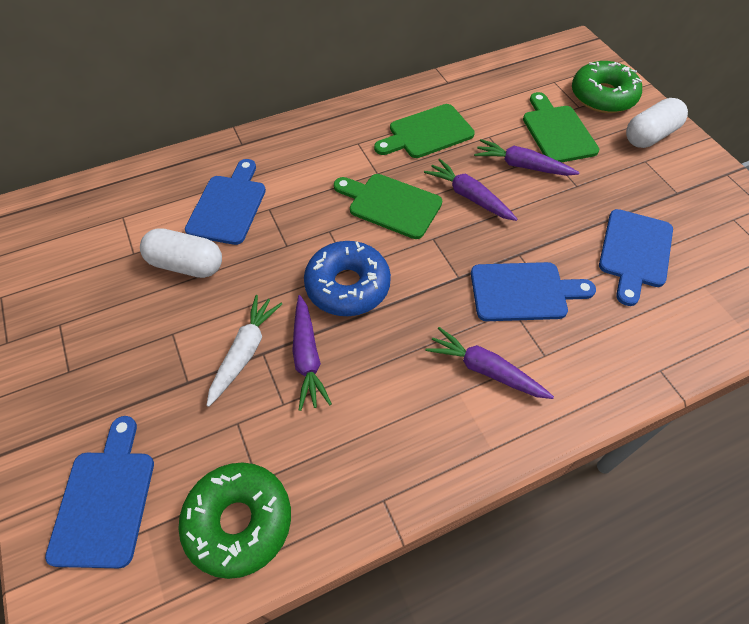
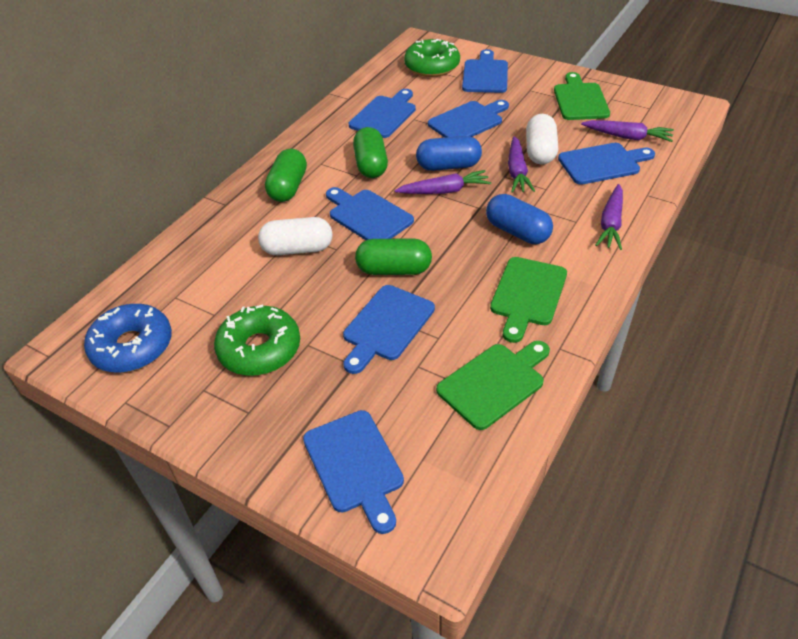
blue capsule: none = 0 -> [416,136,482,171] [486,194,553,244] = 2
blue cutting board: [45,416,154,568] [185,159,266,245] [471,262,596,321] [599,209,673,306] = 4 -> [303,410,404,534] [326,187,414,240] [343,285,435,374] [349,89,416,138] [428,100,509,138] [462,49,508,93] [558,143,655,185] = 7
green capsule: none = 0 -> [265,149,307,202] [353,127,388,178] [355,239,432,275] = 3
white carrot: [207,295,282,407] = 1 -> none = 0

